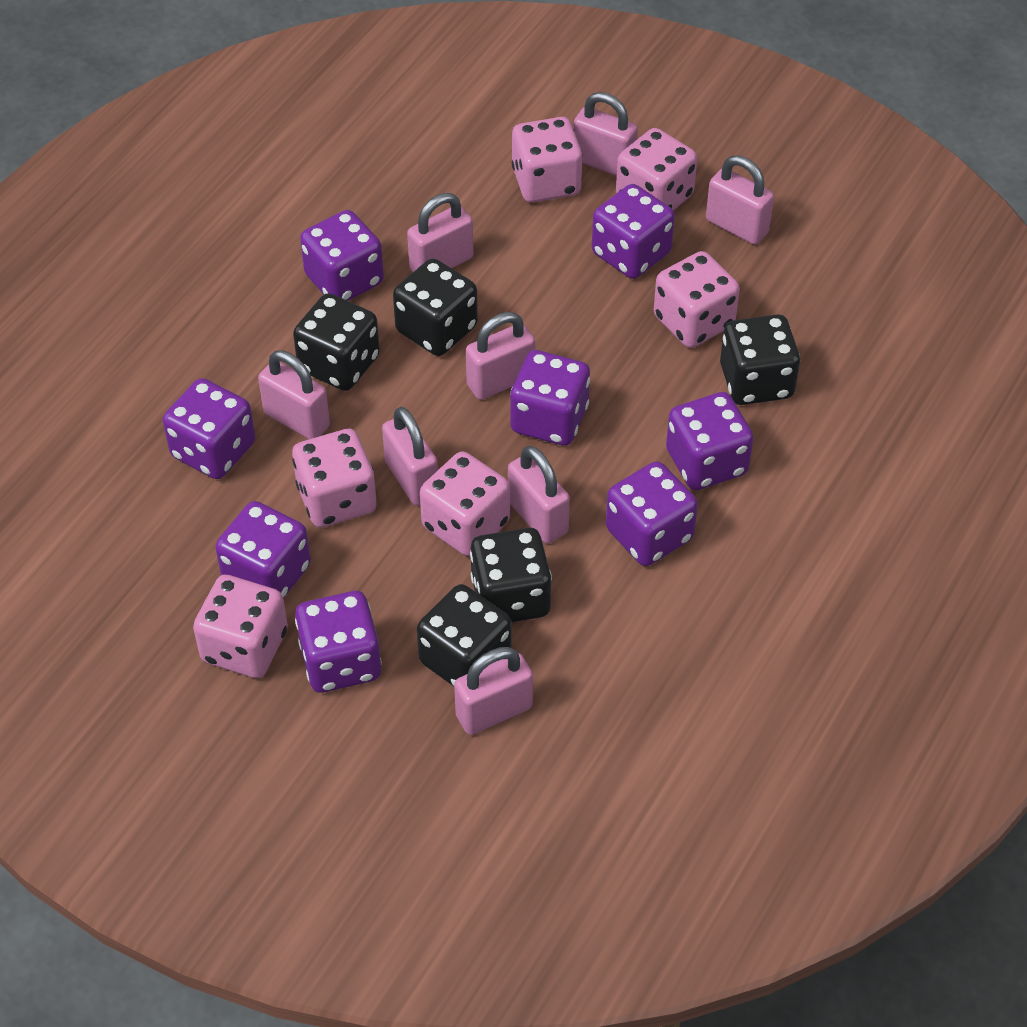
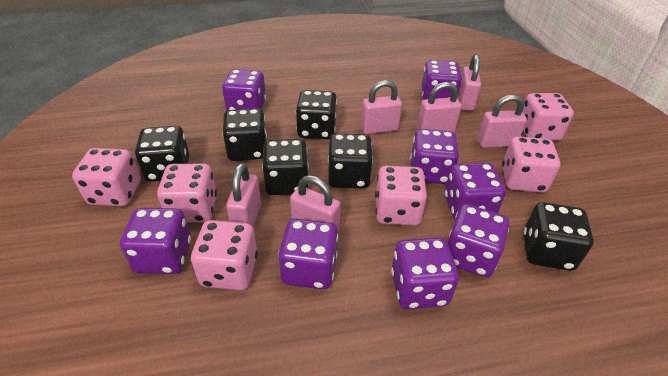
black dice: [293,293,380,391] [393,259,478,356] [417,584,511,686] [470,528,552,622] [720,314,800,405] = 5 -> [135,126,189,182] [222,108,267,161] [262,139,309,195] [296,90,337,139] [328,134,373,188] [524,202,594,271] = 6
pink padlock: [258,351,330,439] [382,407,438,505] [407,193,473,272] [454,647,533,735] [466,312,535,400] [508,446,570,544] [573,92,638,176] [706,155,774,245] = 8 -> [226,163,261,227] [290,175,341,231] [361,80,402,134] [417,82,462,132] [458,54,481,111] [477,94,527,148] = 6

